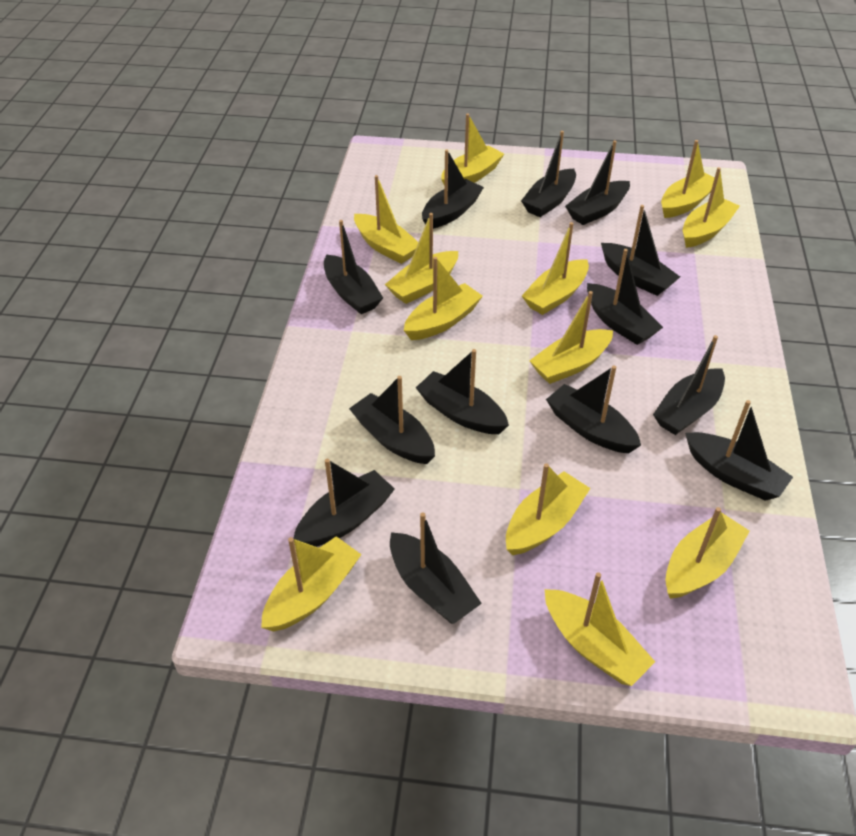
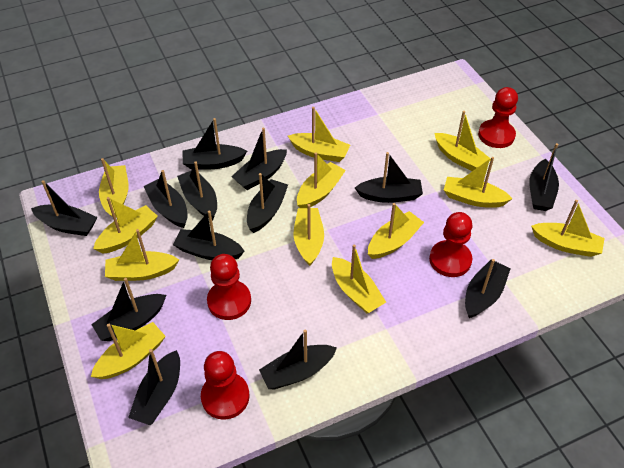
red pawn: none = 0 -> [201,351,249,420] [207,254,251,320] [429,212,473,277] [478,87,518,148] = 4

